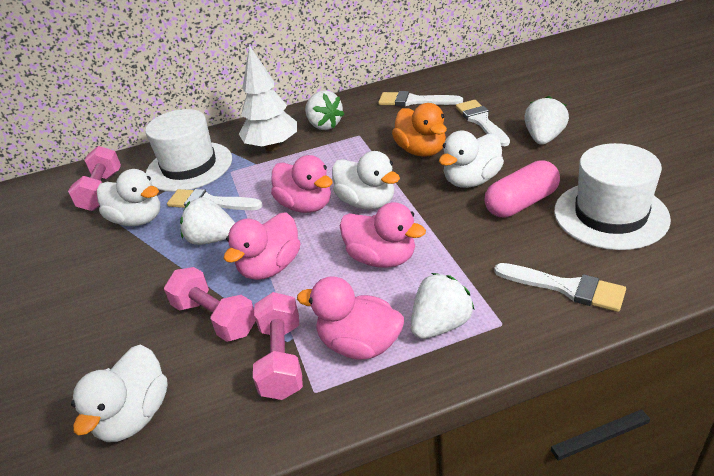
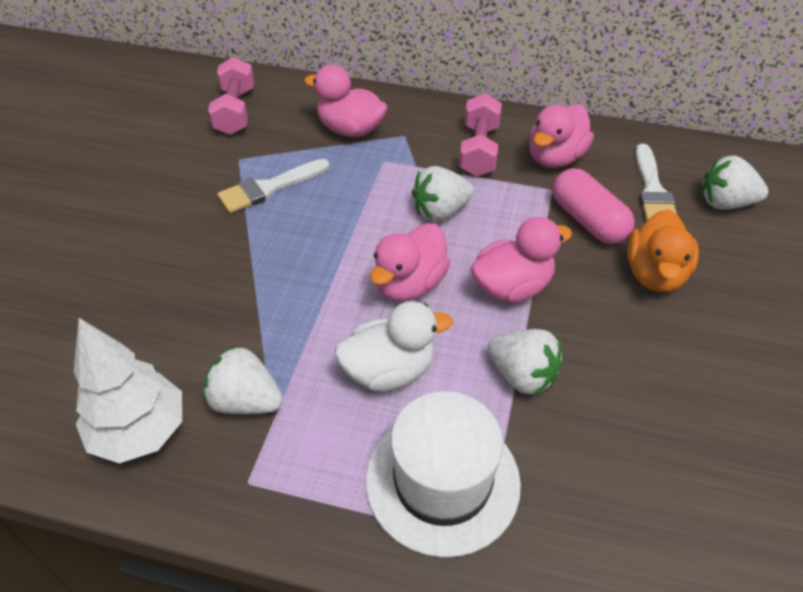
pink dumbbell: [68,146,121,211] [164,267,256,342] [253,292,303,400] = 3 -> [208,57,254,135] [459,93,502,177] = 2
white brush: [167,189,263,210] [378,91,463,106] [456,100,510,146] [494,263,626,312] = 4 -> [217,159,330,213] [635,144,677,221] = 2
white duck: [71,345,168,442] [97,169,160,226] [332,151,400,209] [439,131,504,188] = 4 -> [335,301,453,391] = 1
white hat: [145,109,232,192] [554,143,671,250] = 2 -> [366,391,521,557] = 1

